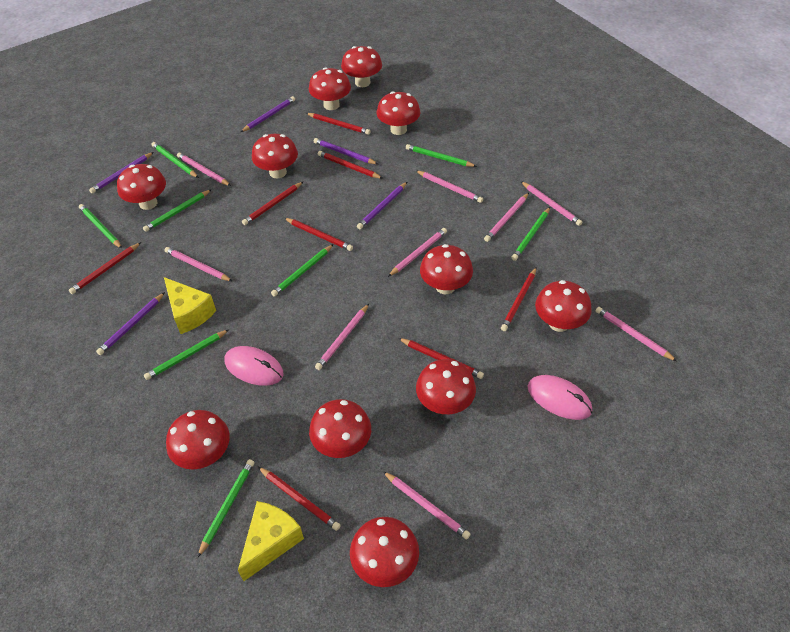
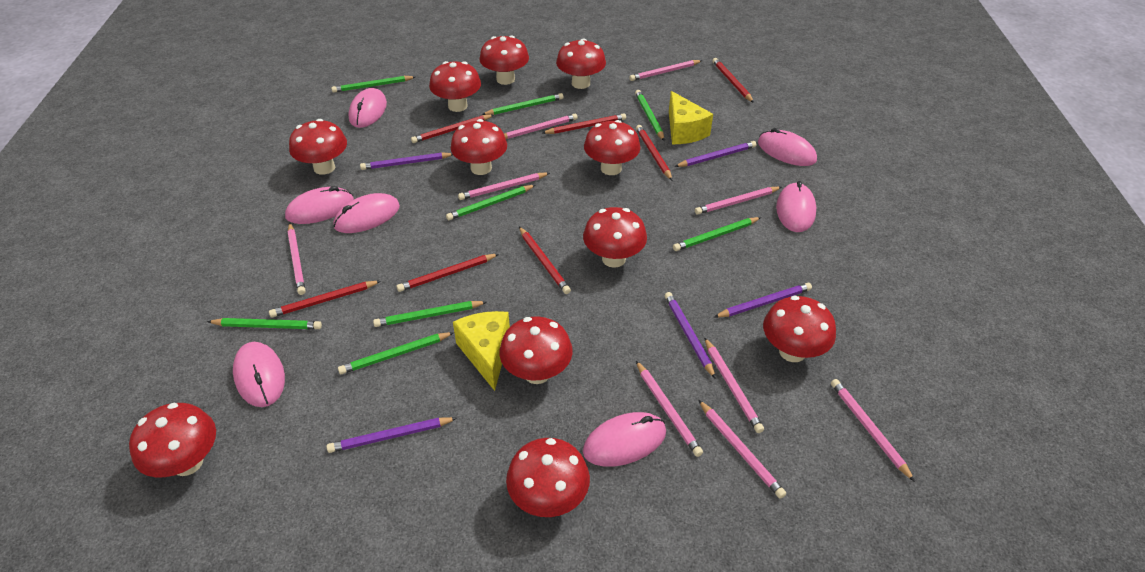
pink mouse: [224,346,284,386] [528,375,592,420] = 2 -> [233,342,285,407] [285,186,354,224] [334,193,400,233] [348,88,387,128] [583,412,666,467] [758,128,817,166] [776,181,816,232] = 7
red pencil: [69,242,141,294] [242,182,303,225] [258,467,341,531] [284,218,353,251] [306,113,370,135] [318,151,383,179] [398,338,484,379] [501,268,536,331] = 8 -> [269,281,381,318] [397,254,499,292] [411,115,494,143] [519,227,571,294] [542,113,626,134] [636,125,672,180] [712,58,754,103] = 7

